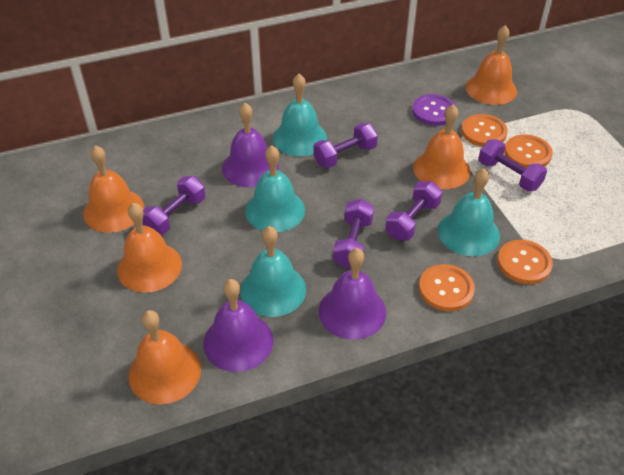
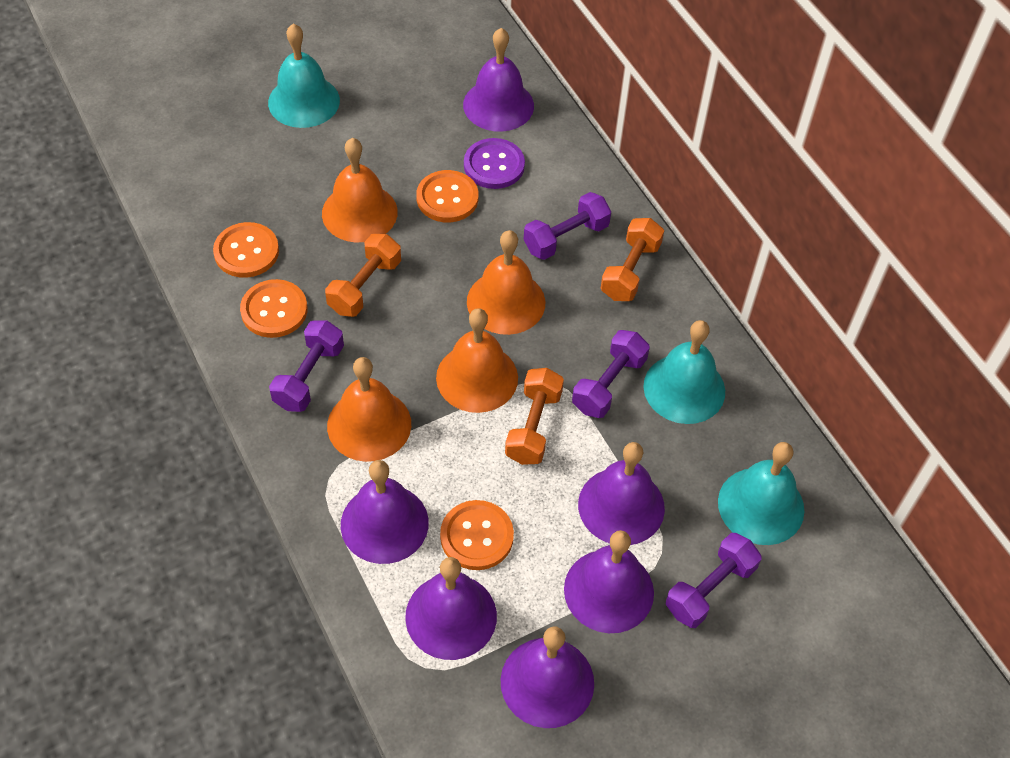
orange bell: [83,145,144,233] [117,203,182,293] [128,310,201,404] [413,104,470,189] [466,25,517,105] = 5 -> [322,138,398,242] [327,357,411,462] [436,308,518,413] [467,230,545,335] = 4
orange dumbbell: none = 0 -> [325,234,401,317] [505,368,564,465] [601,218,664,301] = 3
purple bell: [204,279,273,372] [222,103,279,187] [319,248,386,340] = 3 -> [341,460,429,564] [405,557,497,660] [463,28,534,132] [501,626,594,728] [564,530,654,633] [578,442,665,545] = 6
purple dumbbell: [142,176,205,235] [313,123,378,168] [333,199,374,268] [385,181,442,241] [478,139,547,191] = 5 -> [269,320,344,412] [524,192,611,260] [572,330,650,418] [666,533,762,628] = 4
turquoise bell: [240,226,306,317] [245,145,305,232] [273,74,327,156] [438,168,500,257] = 4 -> [268,23,340,128] [643,320,725,424] [718,442,804,545] = 3

